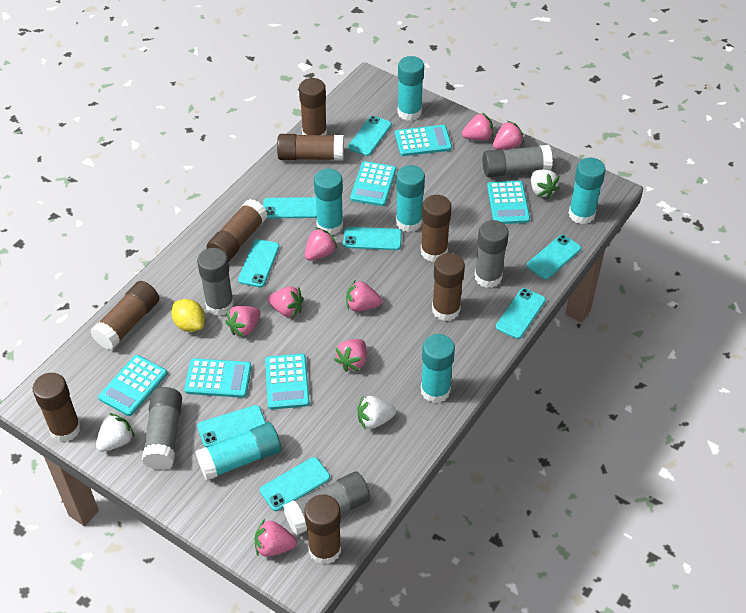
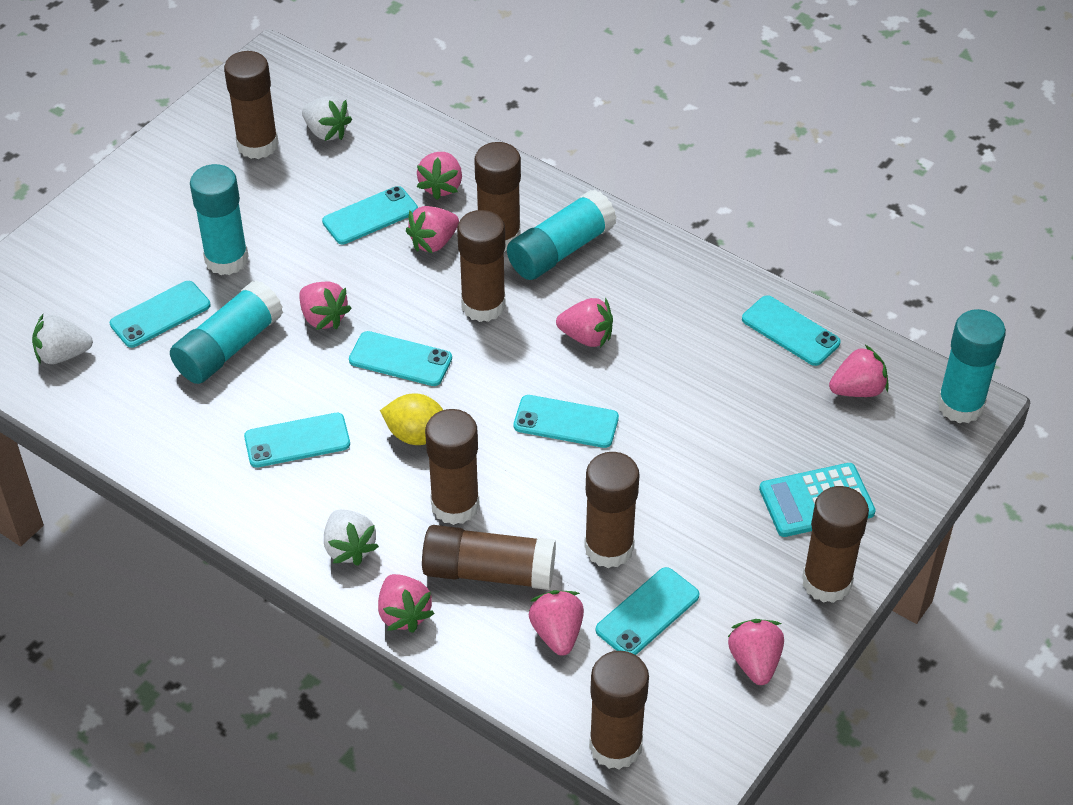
grey glue stick: [142,387,182,470] [197,248,234,316] [283,472,370,535] [475,220,509,288] [483,145,553,177] = 5 -> none = 0
turquoise calculator: [98,355,167,416] [184,358,252,398] [265,354,310,409] [350,161,396,206] [395,125,452,156] [487,181,530,224] = 6 -> [759,463,876,537] = 1
turquoise glue stick: [196,422,281,481] [314,169,343,235] [396,165,425,232] [397,56,424,121] [421,334,455,403] [569,157,606,224] = 6 -> [170,280,283,384] [190,164,249,275] [507,189,617,280] [937,309,1006,423] = 4
turquoise phone: [197,405,266,447] [238,239,279,287] [260,457,330,511] [263,197,317,219] [343,227,402,250] [348,116,392,156] [496,288,546,339] [527,235,581,279] = 8 -> [110,281,211,348] [244,413,350,468] [322,186,418,244] [349,331,452,386] [514,395,619,448] [596,567,700,655] [742,295,841,366] = 7

